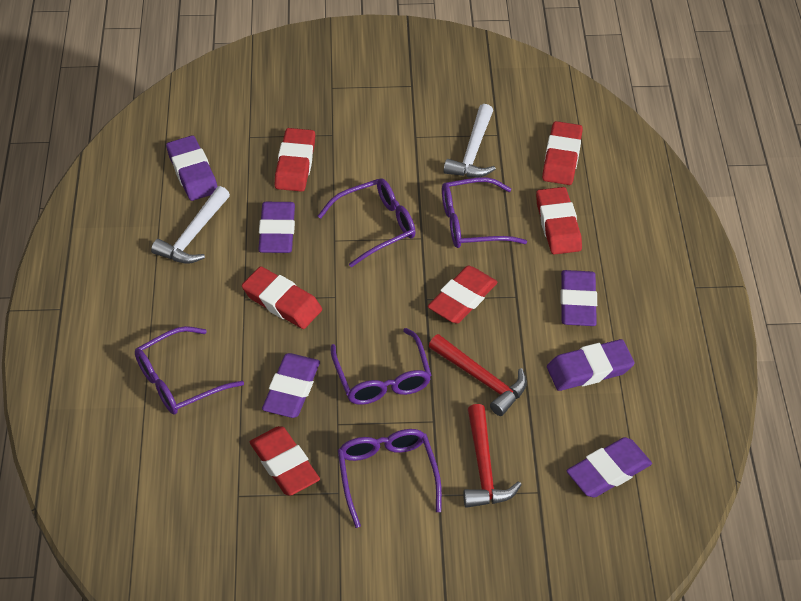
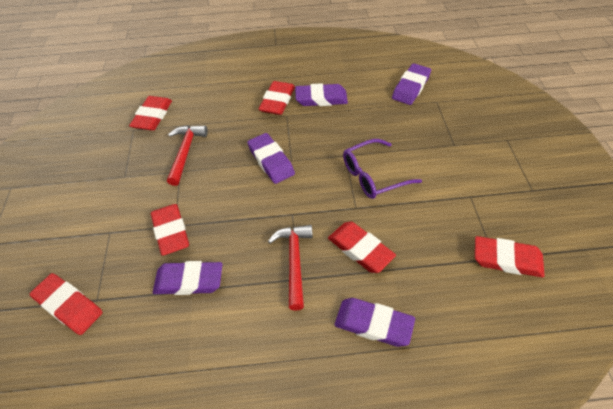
purple eraser: [166,135,218,201] [258,202,295,253] [262,353,320,418] [547,339,635,391] [560,270,597,326] [567,437,652,498] = 6 -> [153,261,222,295] [247,133,295,184] [295,83,348,106] [335,298,415,347] [392,63,431,105] = 5
purple glasses: [135,326,244,415] [318,178,416,267] [331,328,432,405] [338,429,442,528] [442,177,527,248] = 5 -> [343,139,422,199] = 1
white hammer: [151,186,230,264] [444,104,496,178] = 2 -> none = 0

